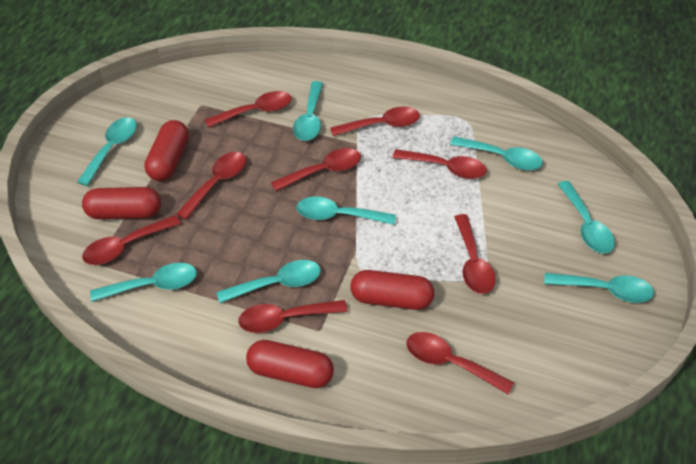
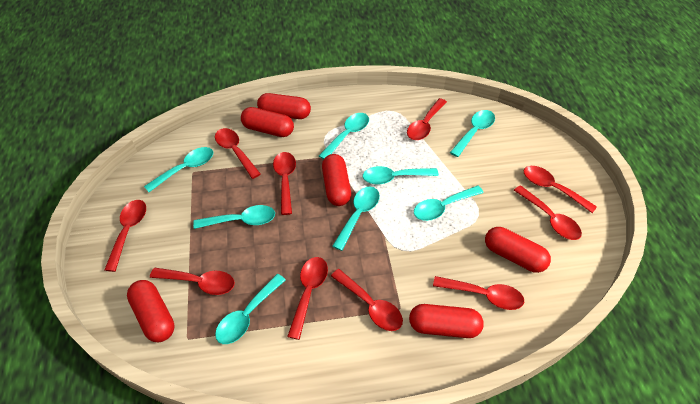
red capsule: [82,187,161,219] [144,120,189,181] [246,340,334,388] [350,270,434,310] = 4 -> [127,280,175,343] [241,107,294,137] [257,93,311,119] [322,154,351,206] [409,304,484,338] [485,227,551,273] = 6
red spoon: [82,215,181,265] [176,152,246,220] [204,91,292,128] [238,300,348,333] [271,148,361,191] [330,107,420,136] [392,149,486,179] [406,332,514,395] [454,214,496,294] = 9 -> [104,200,146,272] [150,268,235,295] [215,128,261,179] [273,152,296,215] [287,257,328,340] [331,269,403,331] [407,98,447,140] [433,276,524,310] [514,185,582,240] [524,166,597,213] = 10

